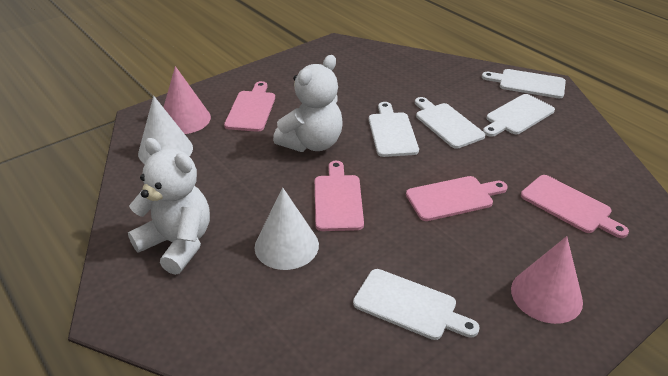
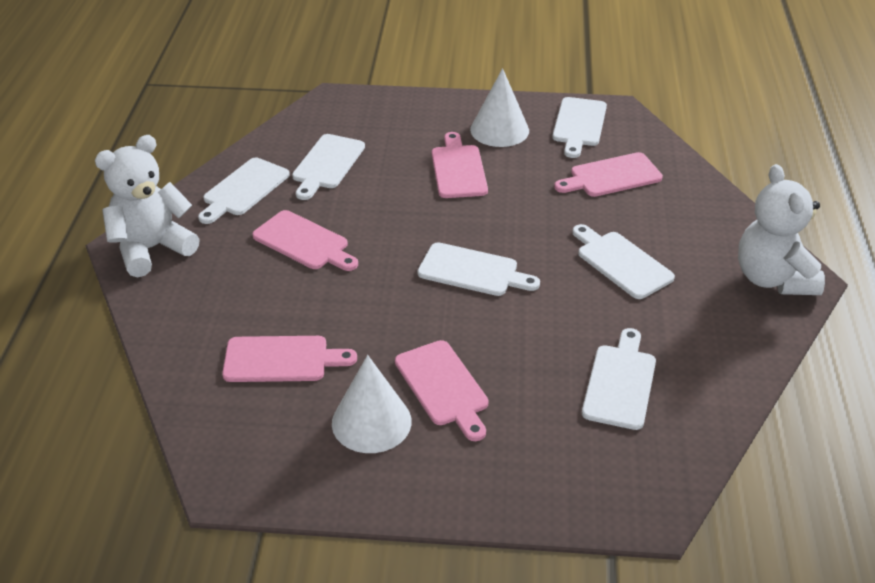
pink cone: [163,66,211,134] [511,236,583,324] = 2 -> none = 0
pink cutting board: [224,81,275,132] [315,161,364,231] [406,176,508,221] [521,175,629,238] = 4 -> [222,336,357,382] [252,210,358,271] [395,340,489,441] [432,132,488,198] [554,152,663,197] = 5
white cutting board: [353,269,480,340] [369,102,419,157] [415,97,485,149] [482,69,566,98] [483,94,555,137] = 5 -> [198,158,290,224] [292,134,365,200] [418,242,540,296] [553,97,607,158] [572,224,675,299] [582,328,656,430] = 6

